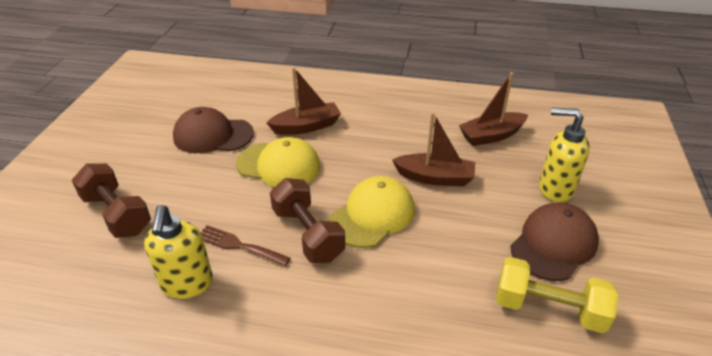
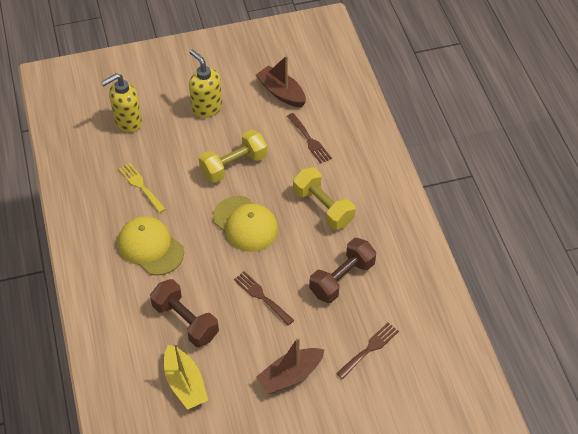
brown boat: [267,67,341,135] [392,112,475,186] [459,72,528,146] = 3 -> [256,55,306,107] [256,337,324,394] = 2
brown cap: [173,107,254,153] [510,202,599,281] = 2 -> none = 0
brown fork: [201,225,291,266] = 1 -> [234,271,294,325] [287,113,332,164] [336,322,399,379] = 3
yellow boat: none = 0 -> [164,342,208,410] = 1
yellow dumbbell: [496,257,619,333] = 1 -> [199,130,267,183] [293,167,355,230] = 2
yellow fork: none = 0 -> [119,163,166,213] = 1

